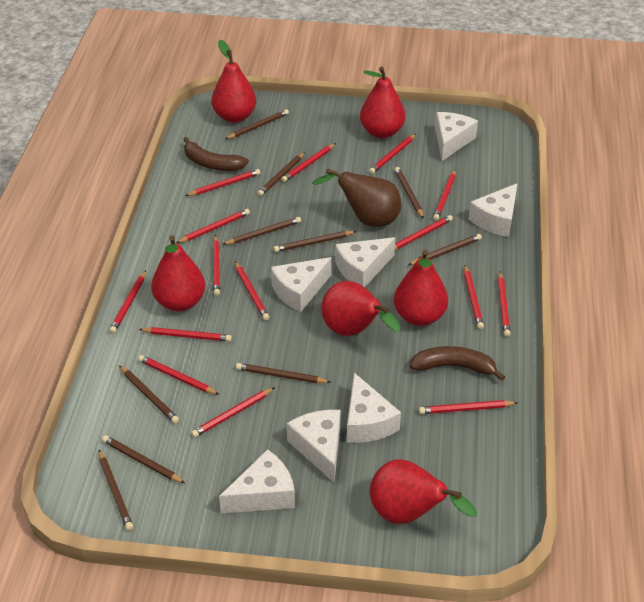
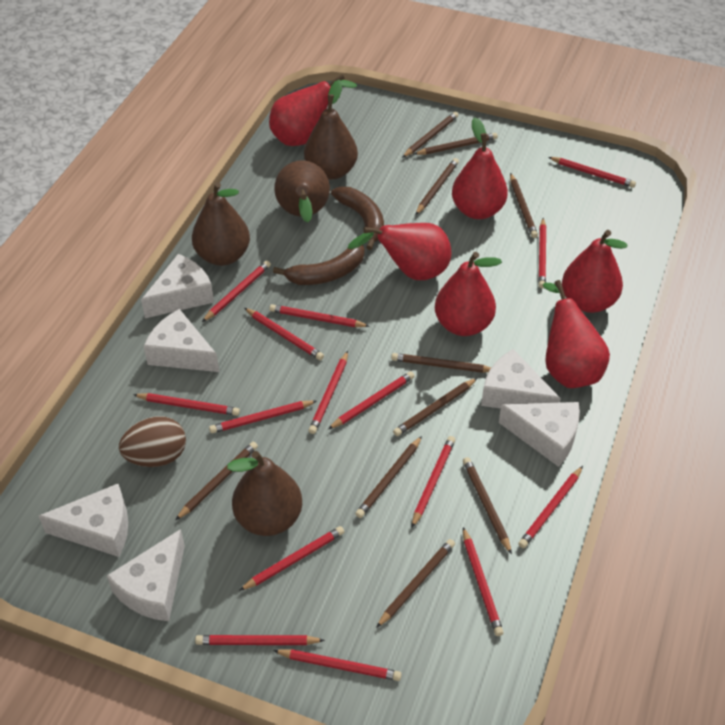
brown egg: none = 0 -> [119,416,186,467] = 1
brown pear: [312,168,401,227] = 1 -> [192,182,250,266] [227,451,302,536] [274,160,330,222] [304,80,358,180] = 4
white cheese: [219,449,295,513] [271,257,332,312] [287,410,341,482] [335,237,395,287] [347,373,401,443] [435,112,478,161] [469,183,518,237] = 7 -> [39,484,128,557] [107,529,185,621] [141,254,214,318] [143,309,219,372] [481,349,561,409] [499,402,580,467] = 6

